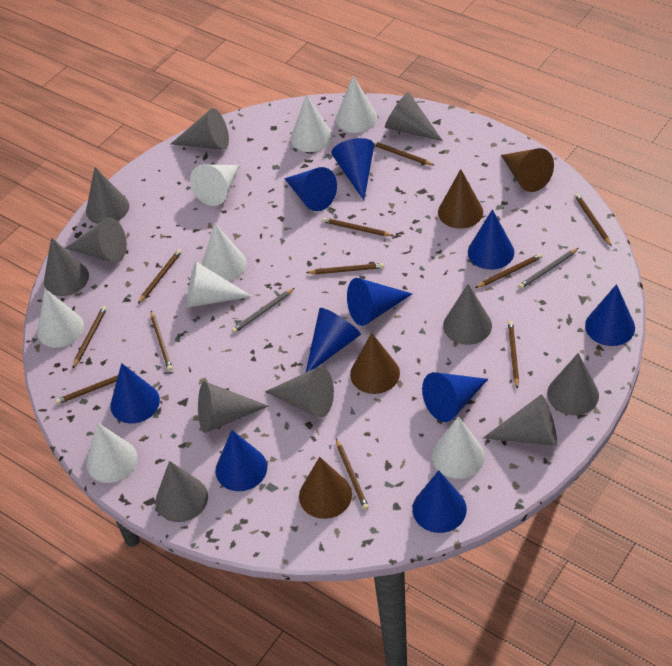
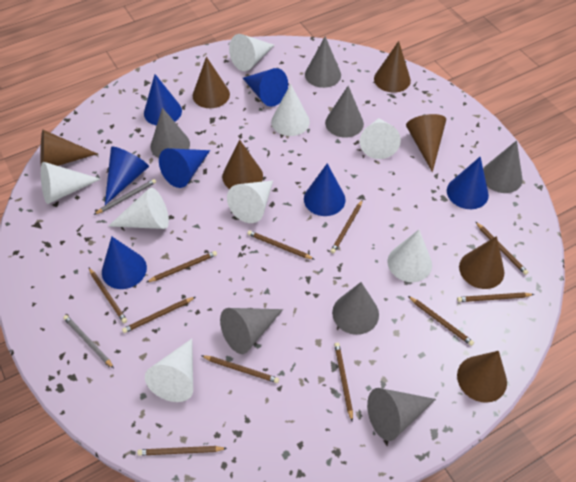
blue cone: [110,363,160,424] [215,430,267,491] [284,167,337,211] [306,308,361,372] [331,138,374,200] [347,278,412,326] [412,470,467,533] [422,372,488,422] [468,209,514,270] [585,284,635,346] = 10 -> [102,236,147,289] [105,147,149,205] [144,74,182,126] [159,148,210,188] [243,68,288,107] [304,163,345,216] [447,157,489,209] = 7
brown cone: [299,457,352,519] [350,333,400,394] [438,169,483,229] [501,148,554,192] = 4 -> [40,130,97,166] [193,56,230,108] [222,140,263,189] [374,41,411,93] [406,114,446,172] [457,351,507,403] [459,236,504,289] = 7
grey cone: [44,237,89,296] [65,217,127,263] [86,167,129,224] [156,461,208,522] [171,108,229,150] [198,381,269,433] [265,367,334,418] [385,92,443,141] [443,284,492,345] [483,395,557,446] [547,353,599,415] = 11 -> [151,108,190,158] [220,308,283,354] [305,36,341,88] [325,86,364,138] [332,282,379,335] [367,388,436,441] [483,140,523,193] = 7

